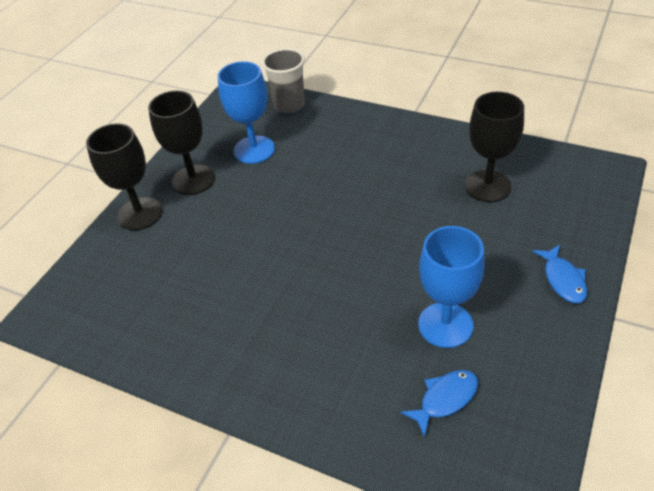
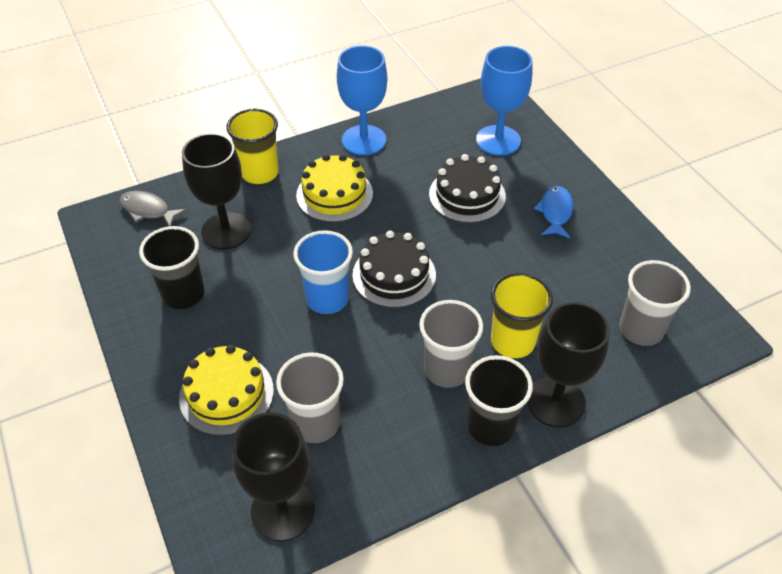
black cake: none = 0 -> [353,231,436,308] [429,154,506,223] = 2
black cup: none = 0 -> [139,226,205,309] [465,355,533,446] = 2
blue cup: none = 0 -> [294,230,353,314] = 1
blue fish: [400,370,478,437] [532,245,587,303] = 2 -> [534,186,573,238] = 1
grey cup: [262,48,305,113] = 1 -> [276,352,344,443] [419,300,483,388] [619,260,691,346] = 3
grey fish: none = 0 -> [120,191,187,226] = 1
yellow cake: none = 0 -> [179,345,274,436] [296,154,373,222] = 2
yellow cup: none = 0 -> [226,109,279,184] [491,272,553,358] = 2

